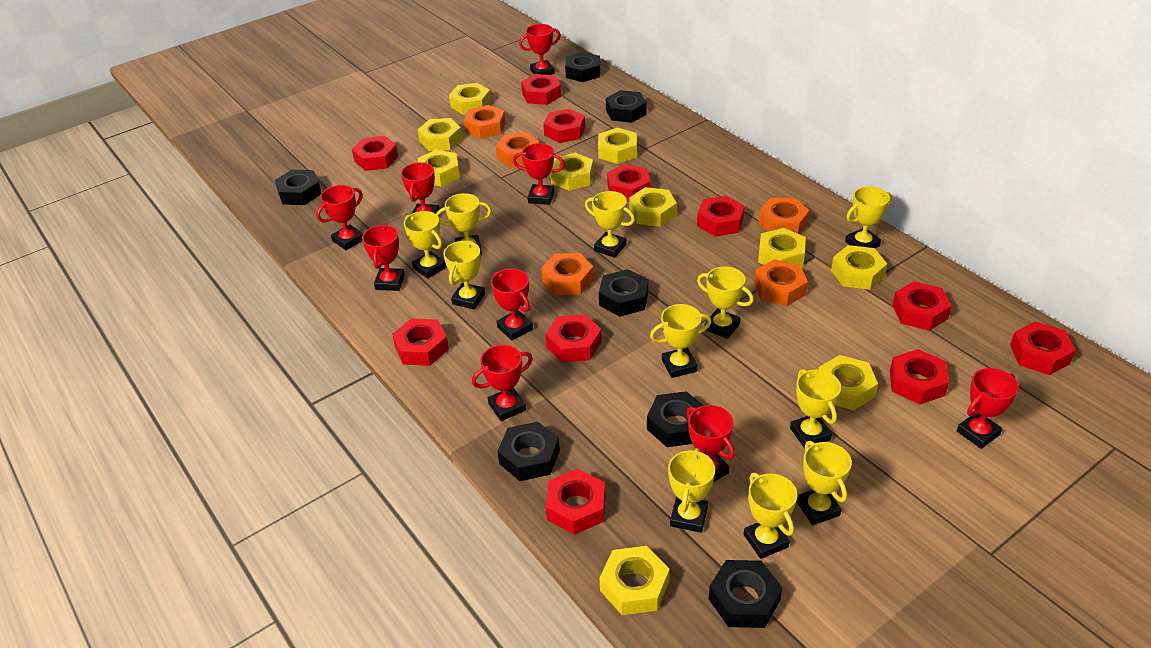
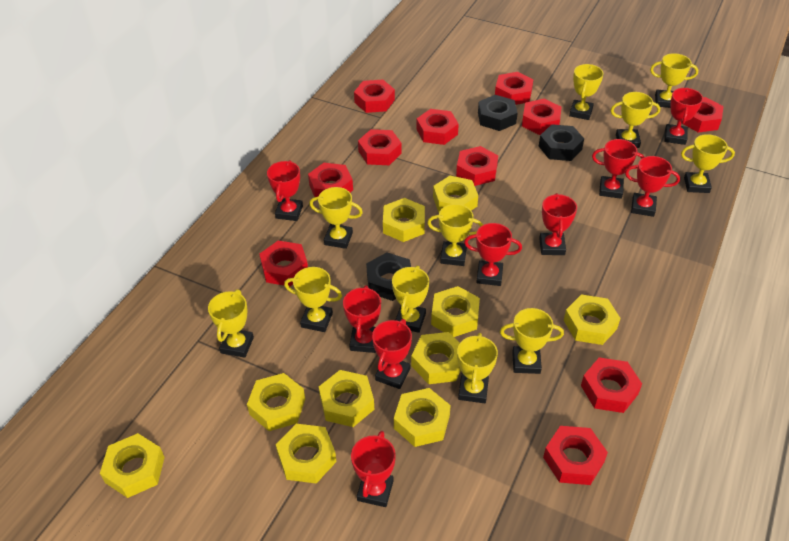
black nut: [275,169,321,205] [497,422,560,481] [565,52,600,82] [599,269,648,317] [606,90,647,123] [647,391,704,447] [709,560,782,628] = 7 -> [366,252,411,301] [478,95,518,131] [539,124,584,161] = 3
orange nut: [464,105,505,139] [496,132,540,167] [541,253,594,295] [754,259,808,306] [758,198,810,234] = 5 -> none = 0

